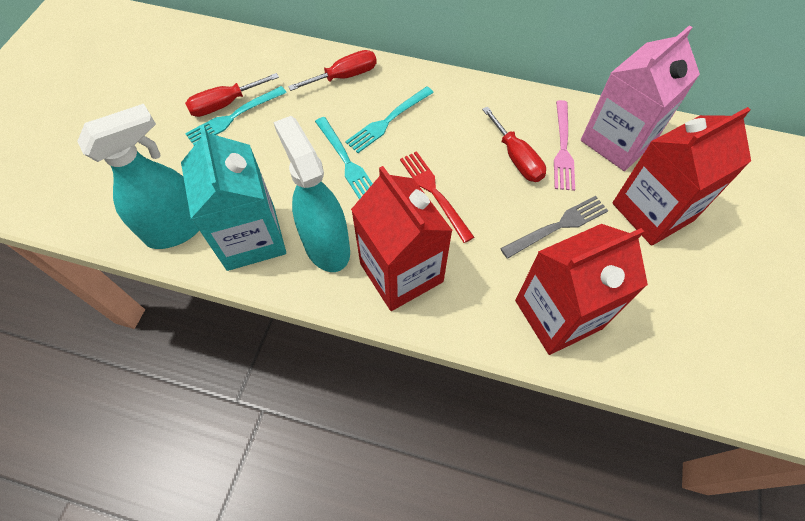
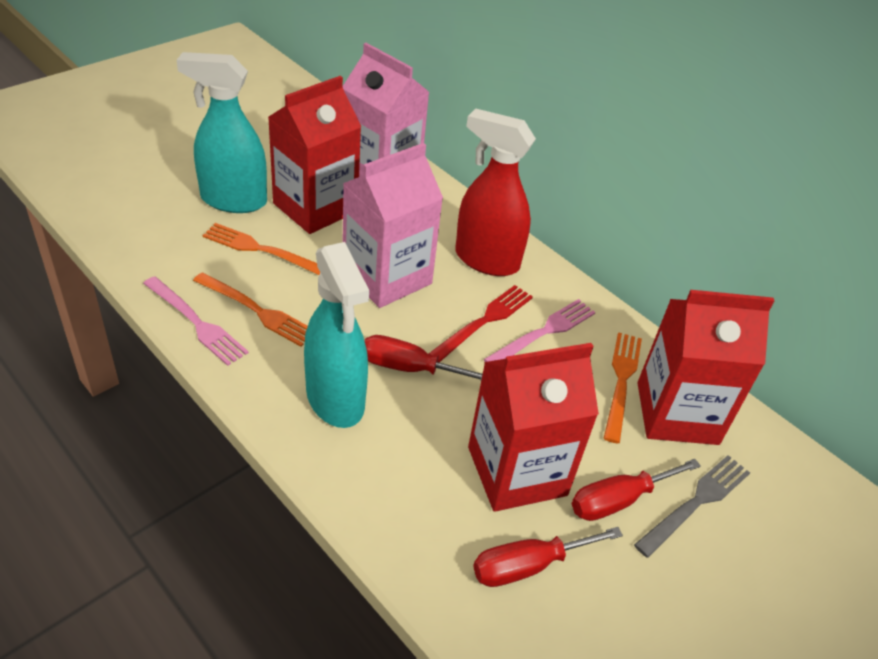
orange fork: none = 0 -> [193,272,308,347] [203,223,320,275] [603,332,642,444] = 3
pink carton: [581,25,700,171] = 1 -> [343,43,429,177] [343,143,443,308] = 2
pink fork: [554,100,575,191] = 1 -> [143,276,249,366] [484,299,595,362] = 2
red spray bottle: none = 0 -> [455,108,536,276] = 1
turquoise carton: [181,124,286,271] = 1 -> none = 0
turquoise fork: [185,86,287,146] [315,117,373,199] [345,86,434,153] = 3 -> none = 0

